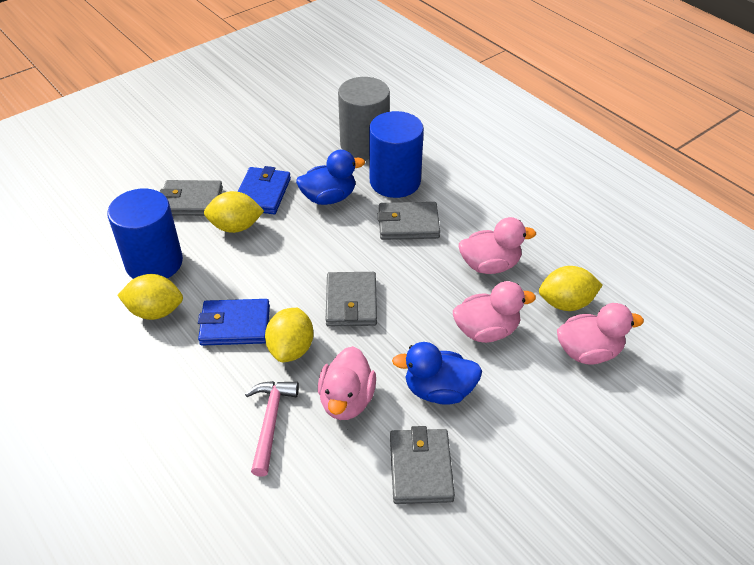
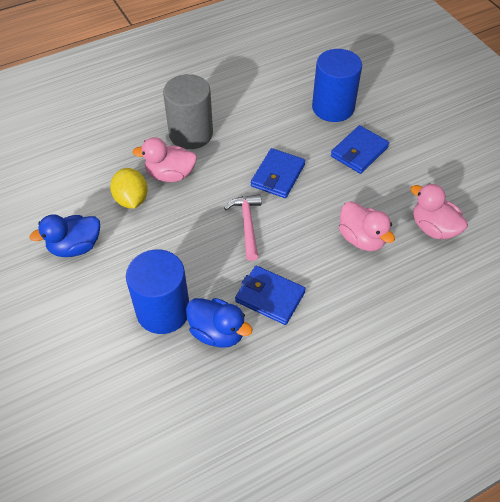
blue wallet: [198,299,270,346] [238,166,291,214] = 2 -> [235,266,306,325] [251,148,305,198] [331,125,389,174] = 3
grey wallet: [160,180,223,216] [326,272,377,326] [378,202,440,240] [390,426,455,504] = 4 -> none = 0
pink duck: [318,346,376,420] [453,281,536,343] [459,217,536,274] [557,303,644,365] = 4 -> [132,137,197,182] [339,201,395,251] [411,183,468,239] = 3
yellow lemon: [117,274,183,320] [204,191,264,233] [265,308,313,362] [539,266,602,311] = 4 -> [110,168,148,209] = 1

